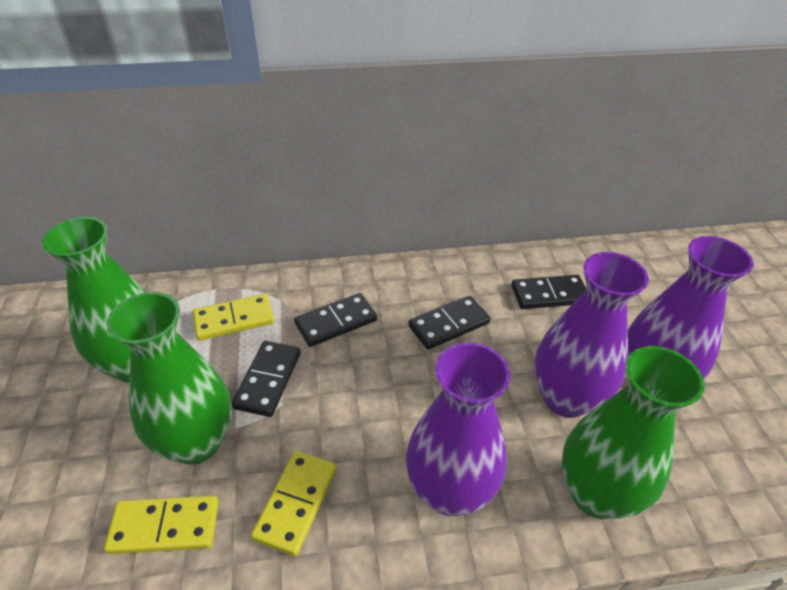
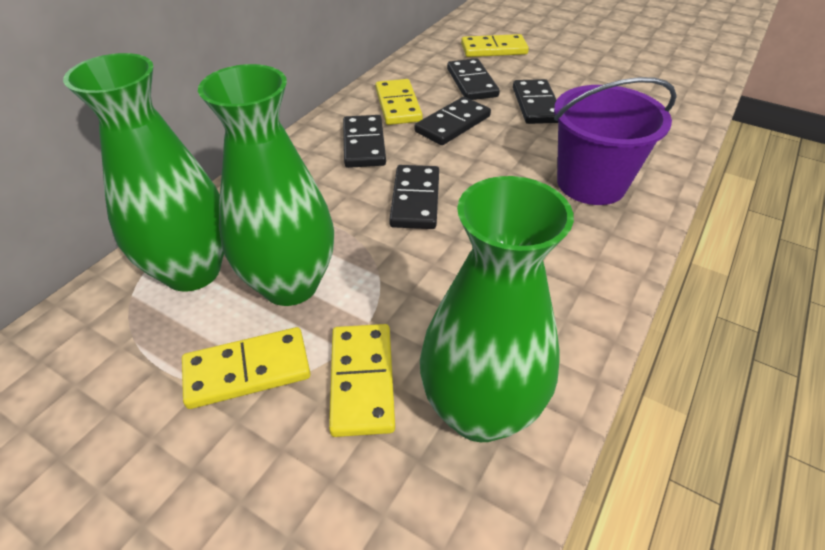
black domino: [232,341,301,417] [294,293,377,347] [408,296,490,350] [511,275,586,309] = 4 -> [343,115,386,168] [389,165,439,229] [415,97,491,145] [447,58,500,100] [513,79,558,124] = 5
purple bucket: none = 0 -> [554,77,677,205] = 1
purple vase: [406,342,511,516] [534,252,649,418] [628,236,754,379] = 3 -> none = 0
yellow domino: [104,496,219,554] [193,294,274,341] [251,451,336,556] = 3 -> [182,327,311,409] [329,324,395,437] [375,79,423,125] [461,34,529,57] = 4

